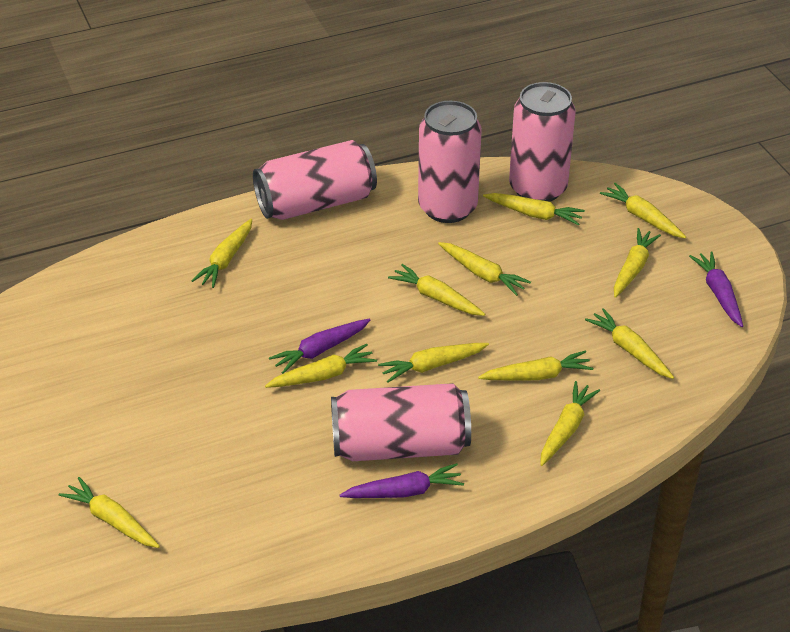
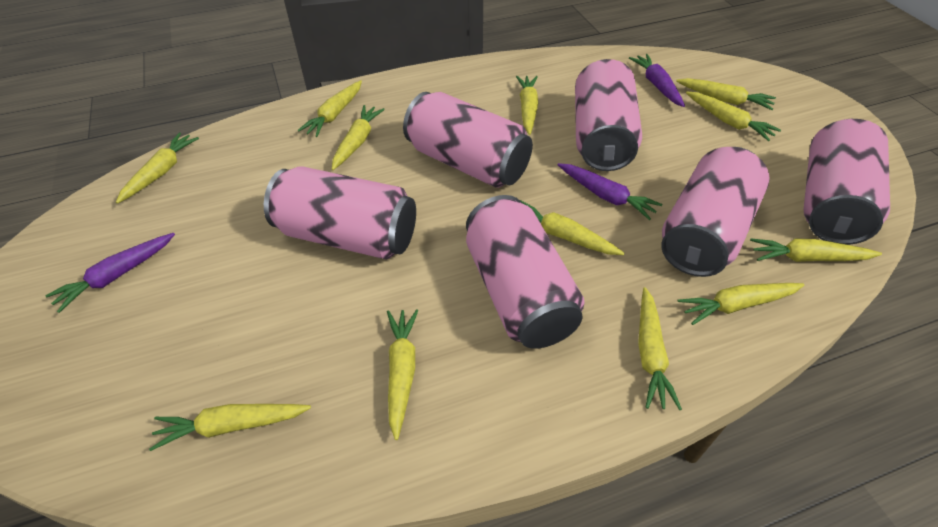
pink can: [253,140,377,220] [331,383,471,461] [418,101,482,223] [509,82,576,202] = 4 -> [264,166,416,259] [403,92,533,188] [466,195,585,349] [575,59,642,171] [661,147,770,277] [804,119,890,245] = 6

